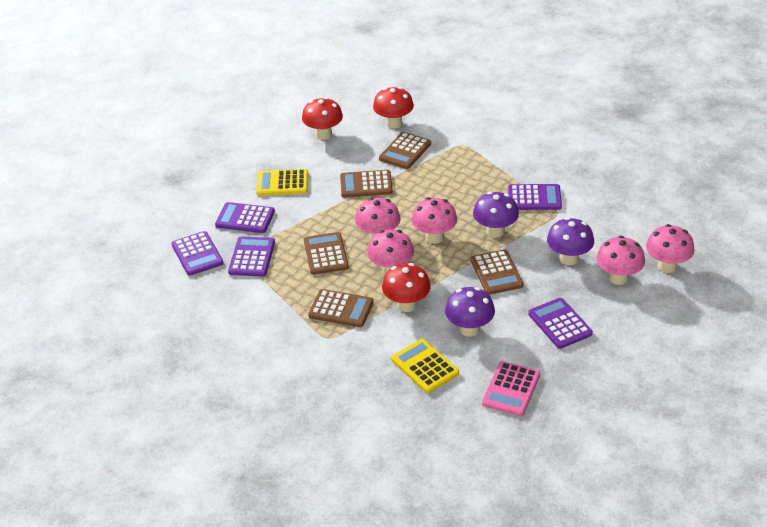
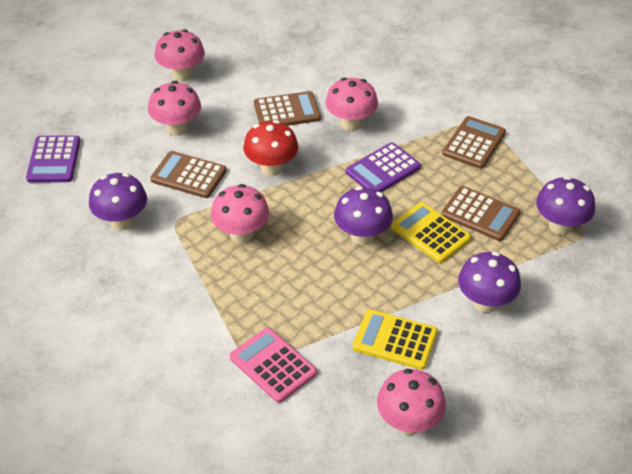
brown calculator: [304,232,349,275] [308,289,373,327] [340,170,393,198] [379,132,431,169] [470,249,524,295] = 5 -> [150,151,227,198] [254,91,321,126] [441,186,521,241] [443,116,506,169] = 4
purple calculator: [172,231,223,276] [215,202,275,233] [228,236,275,277] [508,184,562,210] [528,298,593,349] = 5 -> [26,135,80,183] [346,142,421,192] = 2
purple mushroom: [445,287,495,337] [473,192,519,238] [547,217,594,265] = 3 -> [89,173,147,230] [334,186,393,245] [458,252,521,313] [536,176,595,235] = 4
red mushroom: [302,97,343,140] [373,87,414,129] [382,263,431,312] = 3 -> [243,120,299,176] = 1

